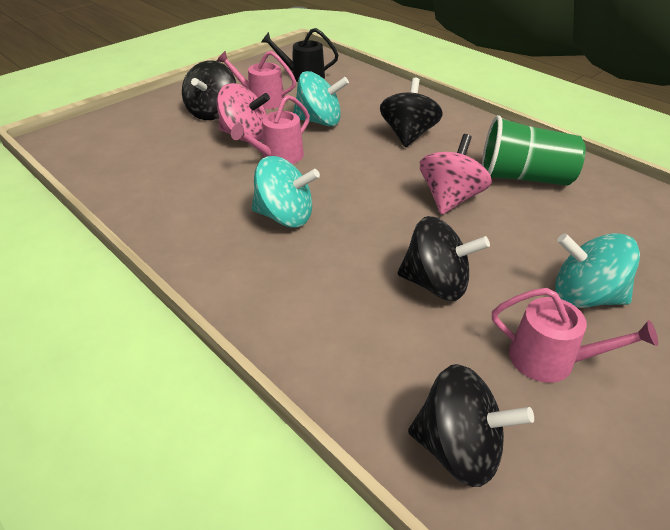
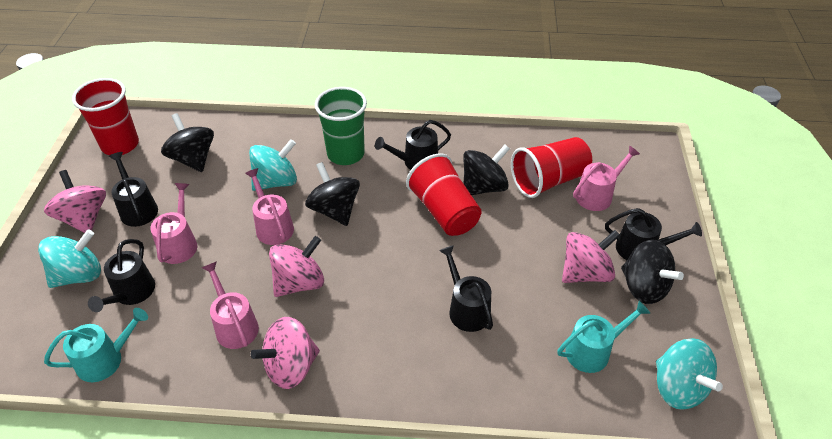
black watering can: [261,28,338,82] = 1 -> [88,239,155,312] [109,152,158,227] [375,120,451,170] [439,245,493,332] [605,208,702,260] = 5
pink spinning top: [217,83,270,142] [420,134,492,215] = 2 -> [44,170,106,233] [250,317,320,389] [269,236,324,297] [562,230,620,283] = 4
pink watering can: [217,51,296,109] [231,95,310,164] [492,288,658,383] = 3 -> [150,183,197,264] [202,261,259,349] [245,168,294,245] [573,145,640,211] = 4
red cup: none = 0 -> [72,78,139,155] [406,154,482,236] [511,137,592,198] = 3
turquoise watering can: none = 0 -> [44,308,148,382] [557,301,650,373] = 2

